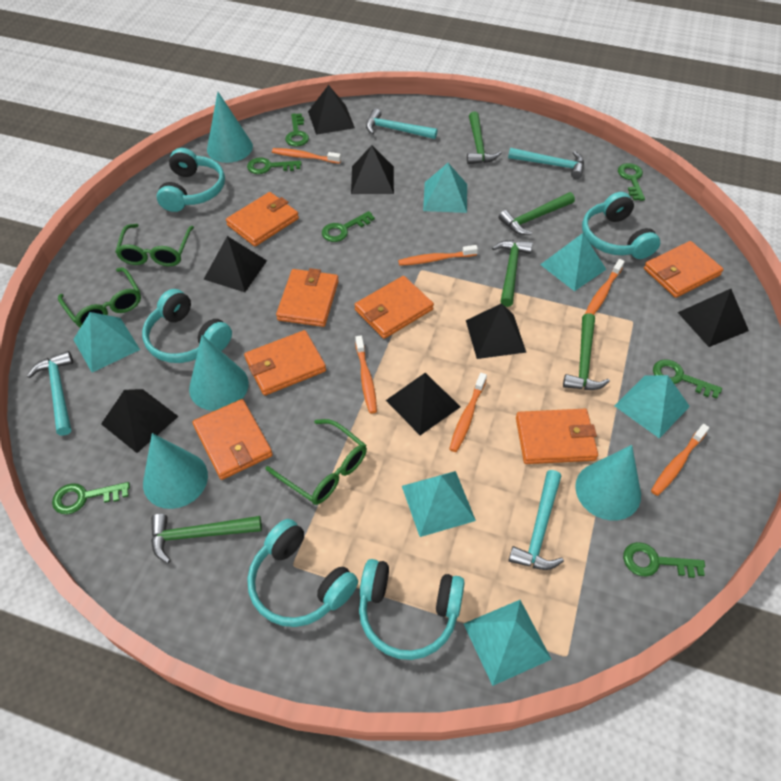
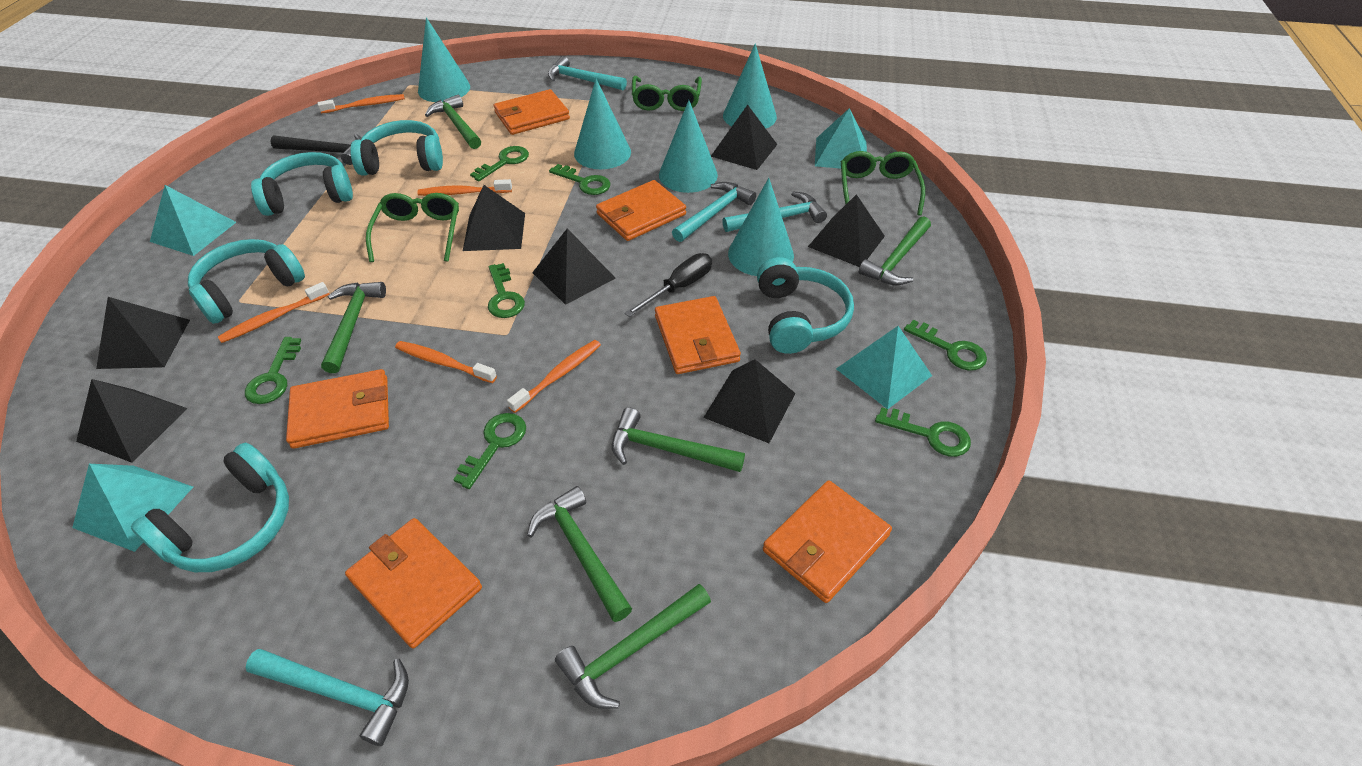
black hammer: none = 0 -> [270,134,362,165] = 1
black screwdriver: none = 0 -> [625,253,712,317] = 1
green hammer: [151,514,262,563] [467,112,501,164] [492,240,533,307] [499,192,575,235] [563,313,610,390] = 5 -> [321,282,386,373] [425,94,481,149] [527,486,632,622] [555,584,711,709] [612,408,745,472] [859,216,931,285] = 6
orange toothbrush: [272,148,341,164] [355,336,377,414] [398,245,478,266] [449,373,487,452] [585,259,625,315] [651,424,709,496] = 6 -> [218,282,329,343] [318,94,405,114] [395,341,497,383] [418,179,512,196] [507,340,601,413] = 5
orange wallet: [192,399,273,480] [226,192,299,247] [244,330,326,396] [276,268,339,327] [354,276,434,339] [516,409,598,464] [644,241,723,298] = 7 -> [286,369,389,449] [345,518,482,649] [493,89,570,135] [596,180,686,241] [655,296,741,374] [763,480,892,603] = 6
turquoise cone: [143,433,208,509] [189,335,249,411] [207,92,253,163] [575,445,641,521] = 4 -> [418,17,470,102] [574,79,631,169] [659,100,718,193] [723,44,777,128] [728,178,794,276] = 5
turquoise pyramid: [73,312,140,372] [402,471,476,537] [423,163,467,213] [464,600,552,686] [540,233,607,291] [614,375,690,439] = 6 -> [72,464,193,552] [150,185,236,256] [815,108,867,169] [836,326,932,409] = 4

